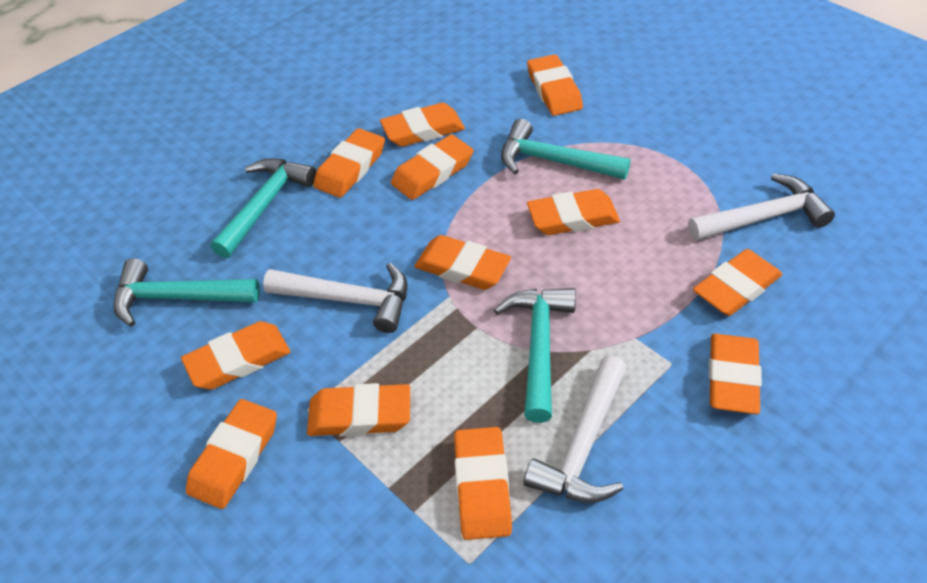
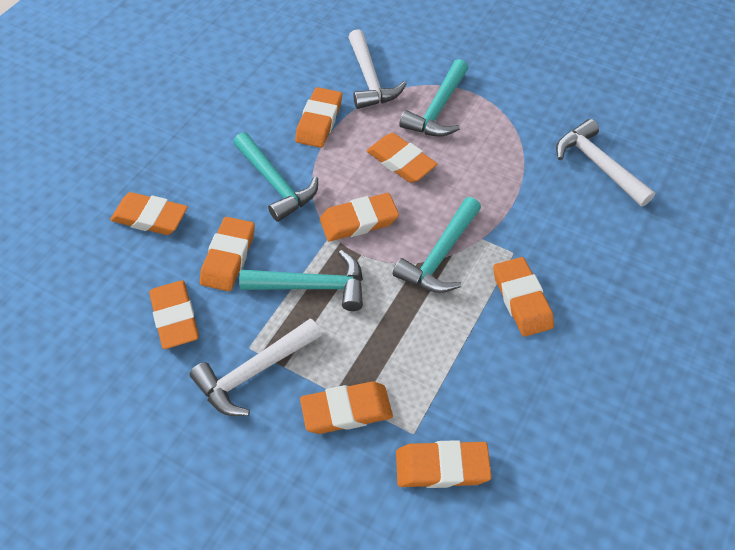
orange eraser: [181,321,290,390] [186,399,277,509] [307,383,410,436] [313,128,385,198] [380,103,465,147] [391,134,473,200] [414,235,511,290] [454,427,512,540] [527,54,583,116] [527,189,620,235] [693,249,782,316] [709,334,762,414] = 12 -> [110,192,188,235] [149,280,199,349] [200,217,255,291] [295,87,342,148] [300,382,393,434] [320,193,399,241] [367,133,437,183] [396,440,492,488] [493,257,554,337] = 9

